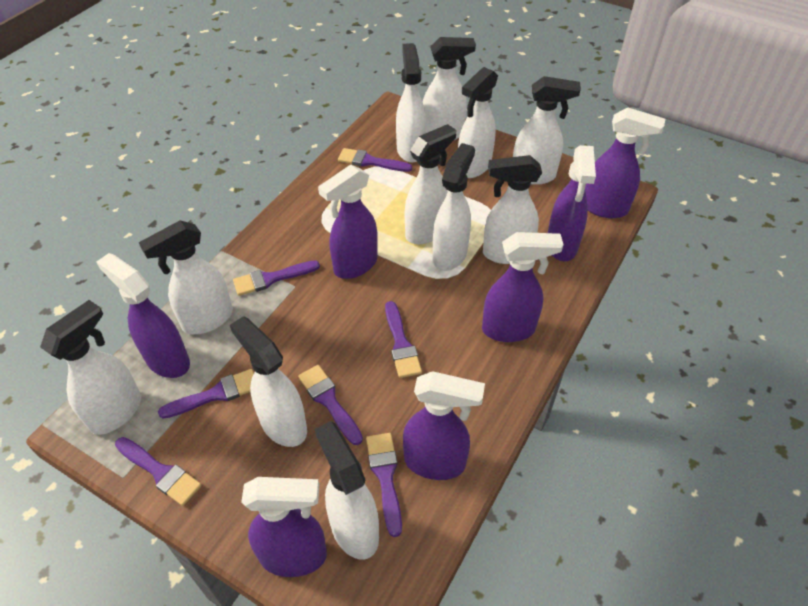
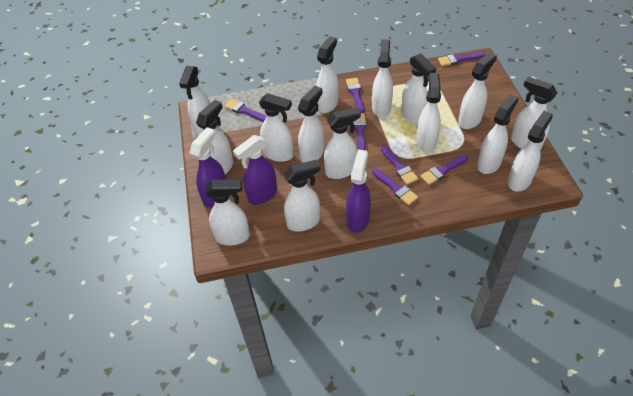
purple spray bottle: [96,253,190,378] [241,477,327,577] [318,165,378,279] [403,371,485,480] [482,232,564,342] [548,145,596,261] [585,107,665,218] = 7 -> [190,127,226,208] [233,135,277,205] [346,150,371,233] = 3
white spray bottle: [40,300,141,435] [139,220,233,334] [230,316,307,447] [315,421,379,560] [396,43,426,163] [405,124,456,244] [423,37,476,140] [433,143,475,271] [458,67,498,178] [483,155,542,264] [513,76,581,185] = 11 -> [179,66,210,136] [196,100,233,174] [205,179,250,245] [259,93,294,162] [284,160,321,232] [298,86,324,163] [316,36,339,113] [324,108,361,179] [372,39,393,117] [401,53,436,125] [416,73,441,153] [458,52,497,129] [477,94,518,174] [508,111,553,192] [511,77,558,150] = 15

